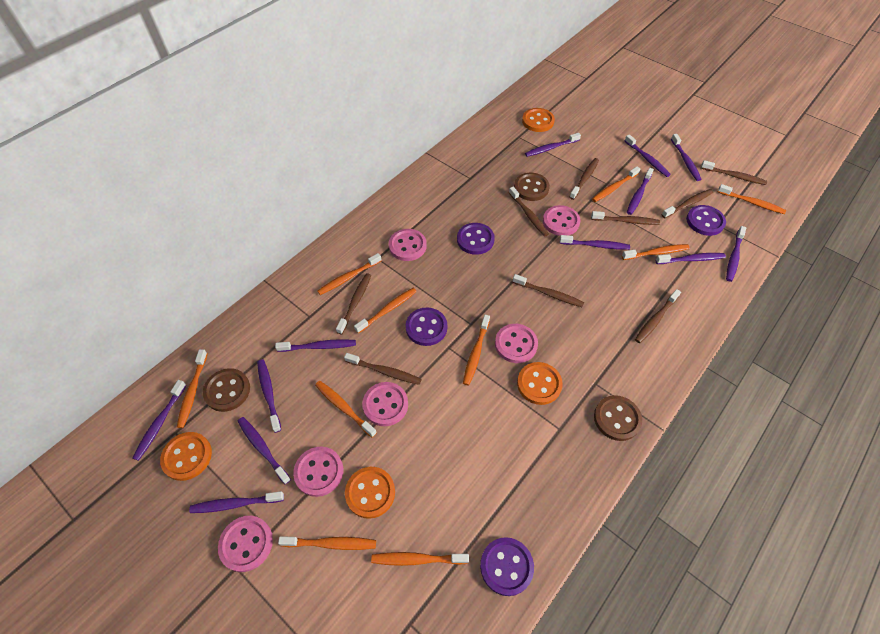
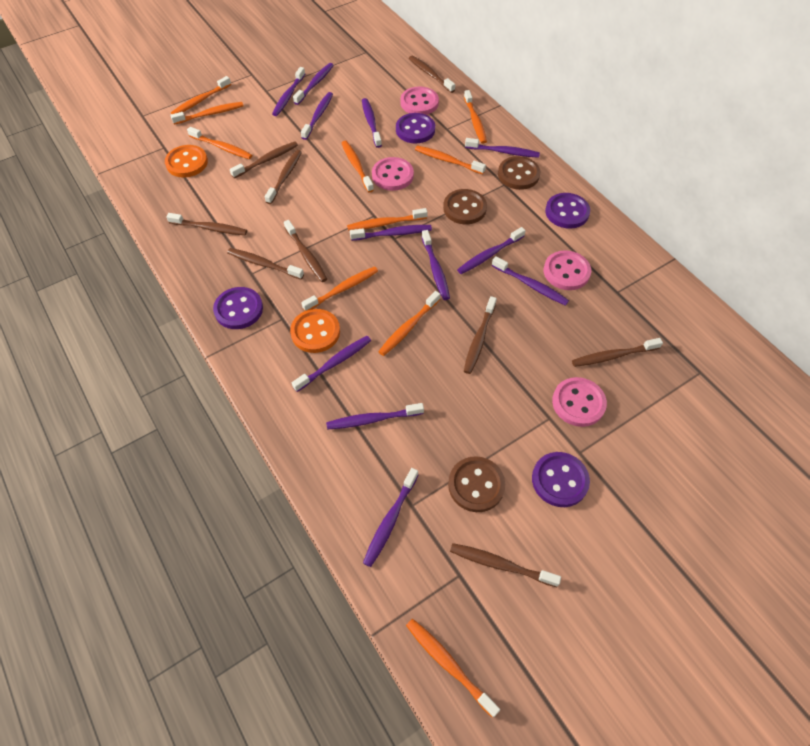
orange button: [160,432,212,481] [345,467,395,519] [517,362,563,405] [522,108,555,132] = 4 -> [165,145,208,177] [290,309,340,353] = 2
pink button: [218,516,273,572] [293,447,343,497] [362,382,408,426] [389,229,427,261] [495,324,538,363] [543,205,581,236] = 6 -> [372,157,414,191] [400,87,439,115] [544,250,591,290] [552,377,607,427] = 4

